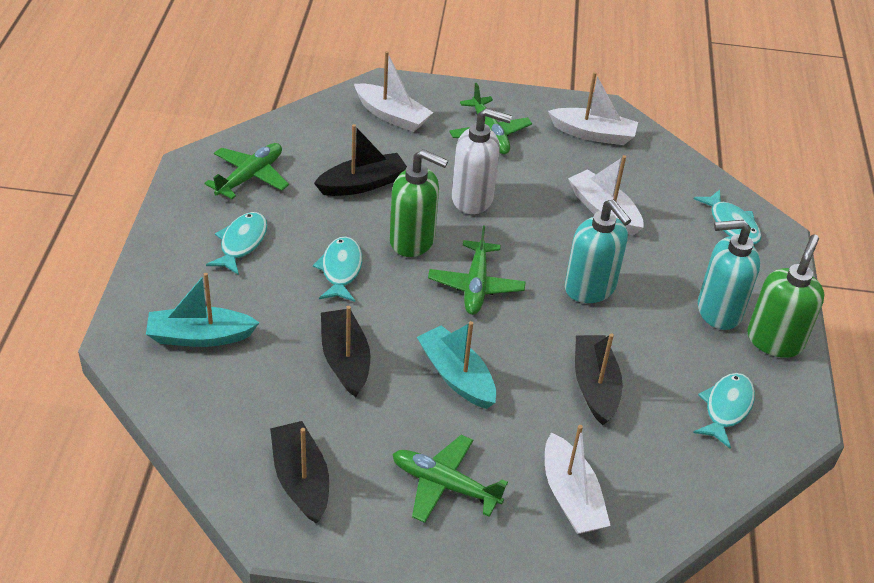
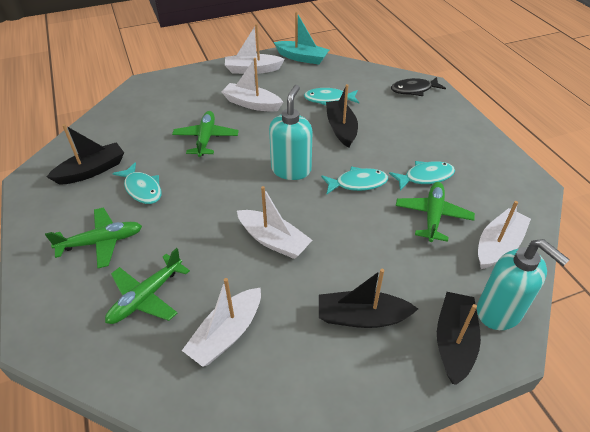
black fish: none = 0 -> [391,77,446,96] = 1
green soap dispenser: [390,149,448,257] [747,234,825,358] = 2 -> none = 0
turquoise boat: [146,273,260,347] [417,321,496,409] = 2 -> [274,11,329,65] = 1
white boat: [354,51,433,132] [545,425,611,534] [548,72,638,145] [568,155,644,236] = 4 -> [182,278,261,367] [221,58,283,112] [225,24,285,74] [237,186,312,259] [478,201,531,269] = 5
white soap dispenser: [452,108,512,214] = 1 -> none = 0

